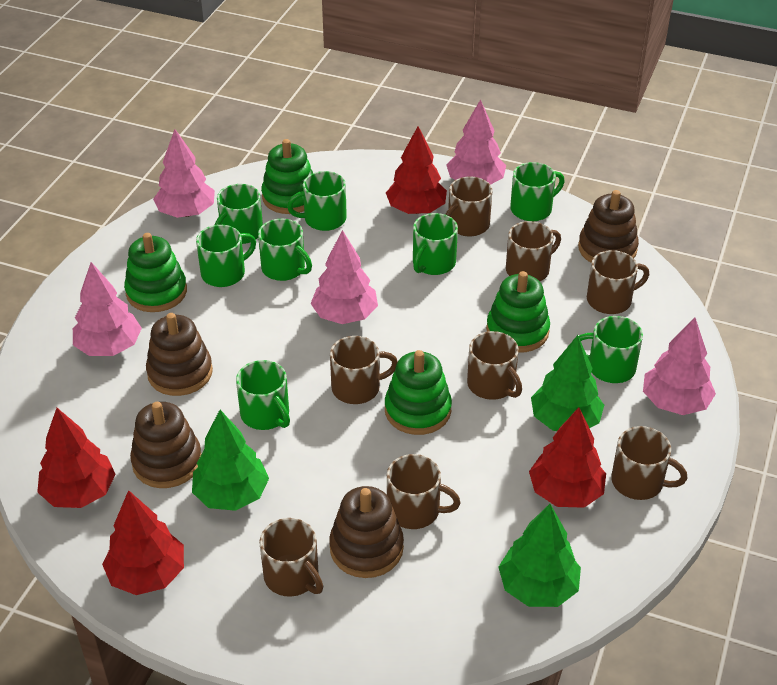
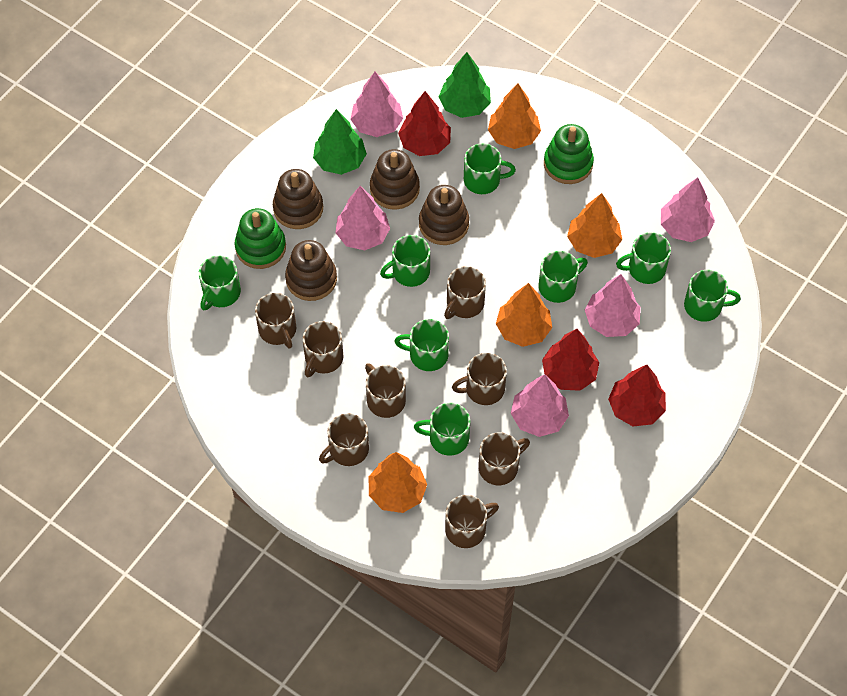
green stacking toy: [124,233,187,312] [261,139,313,214] [385,350,452,435] [486,271,550,353] = 4 -> [235,208,286,269] [544,124,594,184] = 2
green tree: [192,410,269,511] [498,504,581,607] [531,335,604,431] = 3 -> [313,109,367,175] [439,52,491,118] = 2
orange tree: none = 0 -> [369,452,427,513] [488,83,541,149] [496,283,552,347] [567,193,622,258] = 4
red tree: [37,408,116,508] [102,490,184,595] [386,126,447,214] [529,407,606,508] = 4 -> [398,91,451,156] [542,329,599,391] [608,365,666,426] = 3

